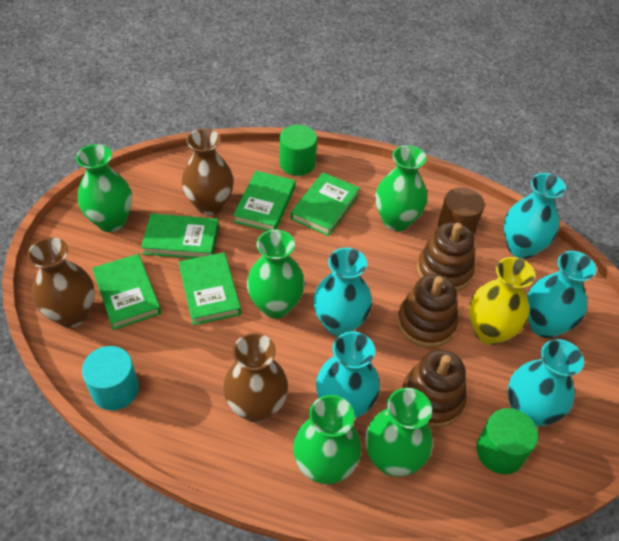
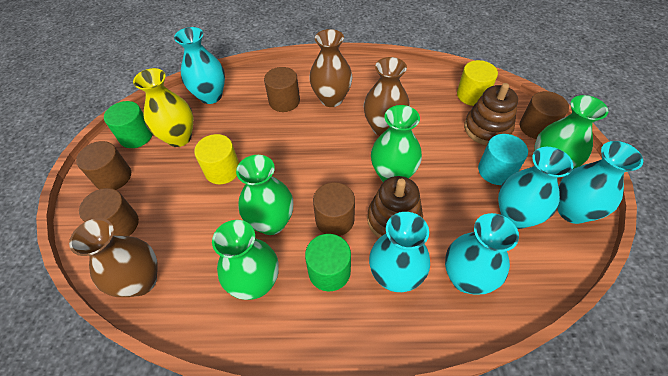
brown cylinder: [438,187,484,235] = 1 -> [76,141,131,190] [79,188,139,236] [264,67,300,112] [313,182,355,236] [520,91,569,139] = 5
brown stacking toy: [397,274,458,348] [402,350,467,428] [417,222,475,291] = 3 -> [367,176,423,238] [464,83,518,145] = 2
green book: [92,254,161,330] [141,214,219,259] [179,252,241,325] [233,171,295,231] [291,172,360,236] = 5 -> none = 0
green vase: [76,144,132,232] [247,230,305,319] [293,395,361,484] [365,388,433,477] [375,145,427,231] = 5 -> [212,220,279,300] [236,155,293,235] [371,105,422,182] [534,95,608,169] = 4
yellow cylinder: none = 0 -> [194,134,239,184] [457,60,498,106] = 2

